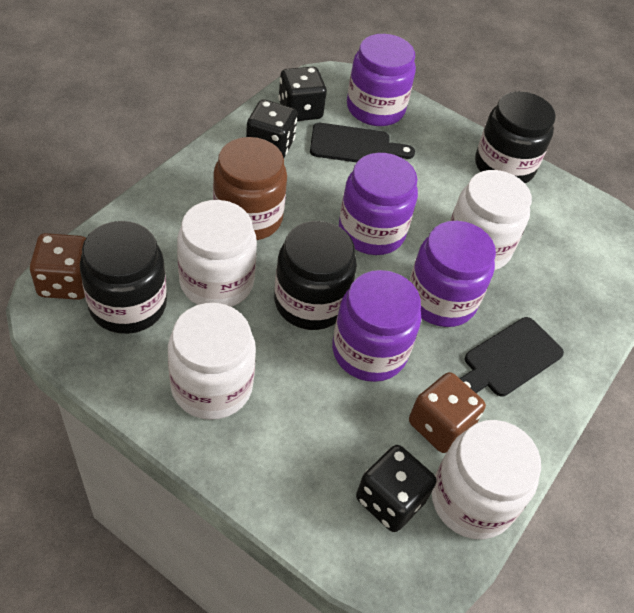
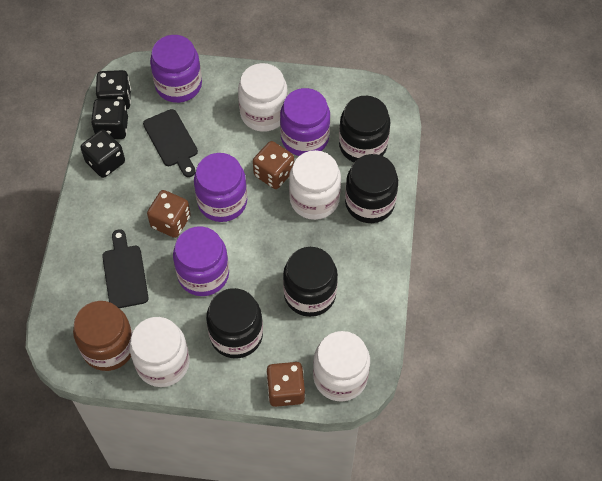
black jar: [80,221,167,334] [274,221,357,330] [475,91,556,184] = 3 -> [206,288,263,359] [283,247,338,317] [339,96,391,162] [345,154,398,223] = 4
brown dice: [30,233,86,300] [409,372,486,453] = 2 -> [147,190,191,238] [253,141,294,189] [266,362,305,407] = 3

